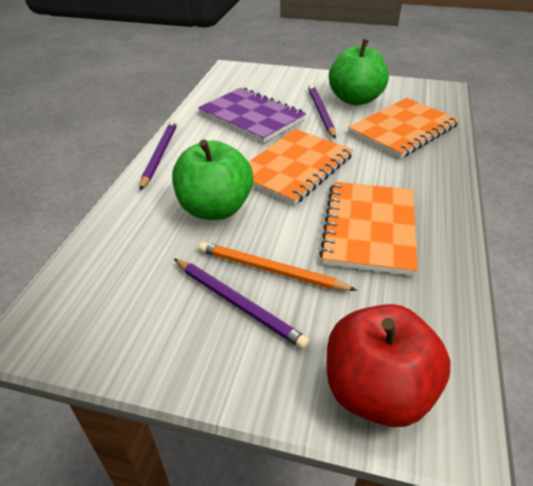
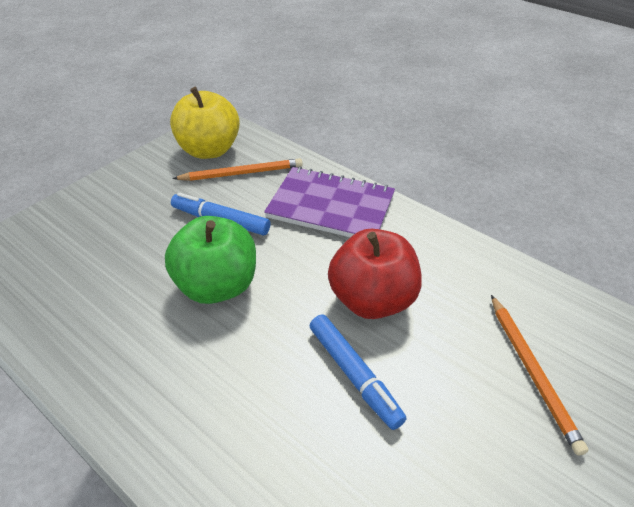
blue marker: none = 0 -> [171,193,271,235] [310,315,407,430] = 2
green apple: [172,140,253,220] [329,39,389,106] = 2 -> [165,216,256,304] = 1
orange notebook: [249,129,353,205] [319,182,418,276] [348,98,460,158] = 3 -> none = 0
orange pencil: [199,242,357,291] = 1 -> [172,158,303,181] [491,295,588,456] = 2
purple pencil: [140,120,177,190] [174,259,310,350] [308,84,336,138] = 3 -> none = 0
yellow apple: none = 0 -> [170,87,240,159] = 1

